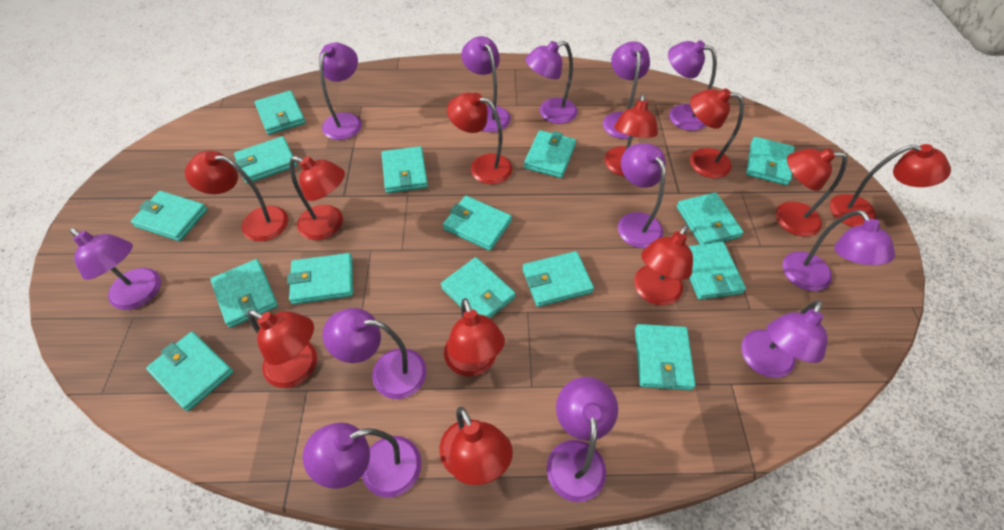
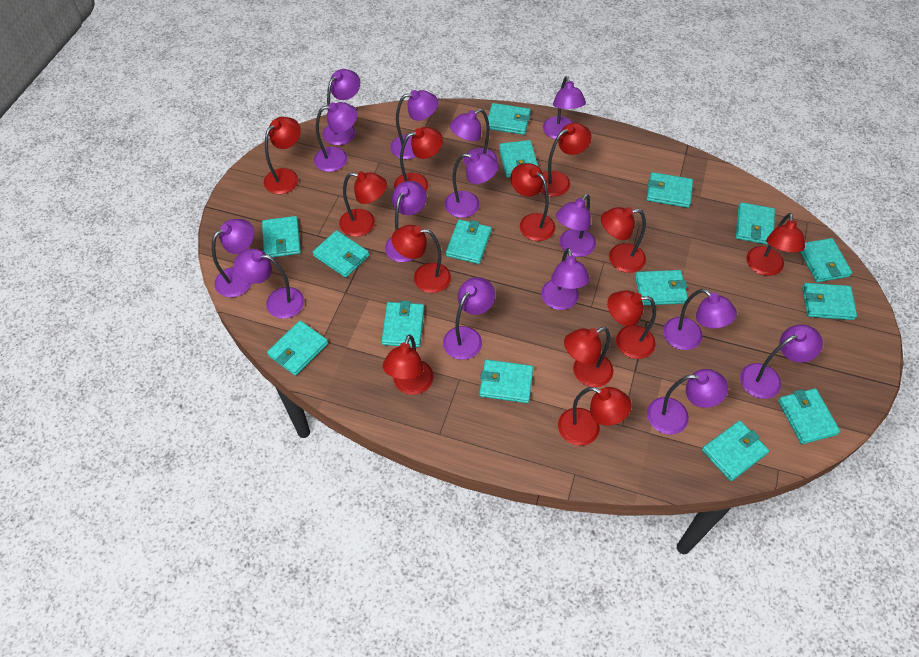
purple lamp: [69,228,161,310] [303,422,422,498] [319,42,362,140] [322,308,427,399] [461,36,511,132] [525,41,578,124] [546,377,618,502] [603,41,650,139] [618,143,666,248] [668,40,717,131] [741,300,828,378] [782,210,895,291] = 12 -> [212,219,254,297] [234,248,305,319] [314,102,358,172] [323,69,360,145] [385,181,427,262] [390,90,438,159] [443,277,495,360] [445,152,498,218] [450,109,498,165] [541,248,590,310] [543,76,586,139] [556,194,596,257] [647,369,728,435] [663,289,737,350] [740,325,823,399] = 15
red lamp: [185,151,288,241] [247,310,317,388] [289,156,345,240] [439,407,513,485] [444,298,505,377] [447,93,512,184] [604,94,658,176] [634,224,693,306] [690,88,744,178] [776,148,847,237] [830,144,951,227] = 11 -> [264,117,301,194] [339,171,387,237] [383,334,434,395] [392,225,451,293] [394,127,443,191] [510,163,555,241] [540,123,592,197] [558,387,632,446] [564,327,613,387] [601,207,646,273] [607,290,656,359] [747,213,805,276] = 12

